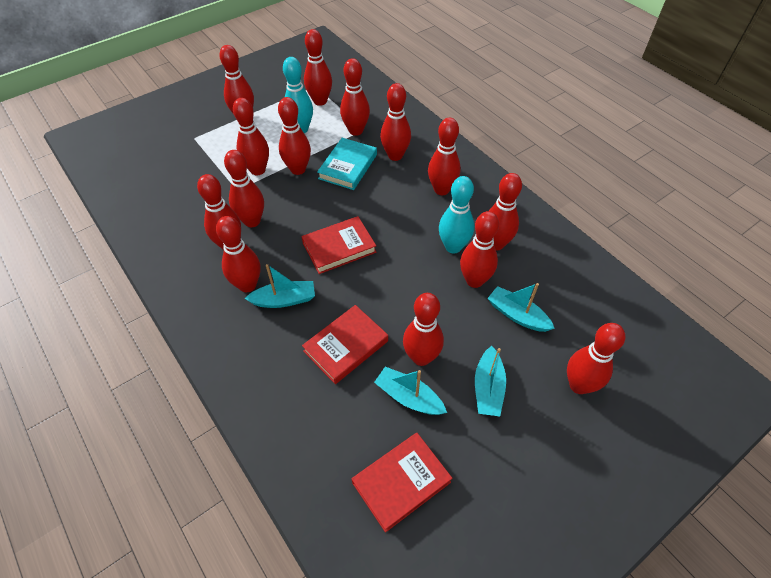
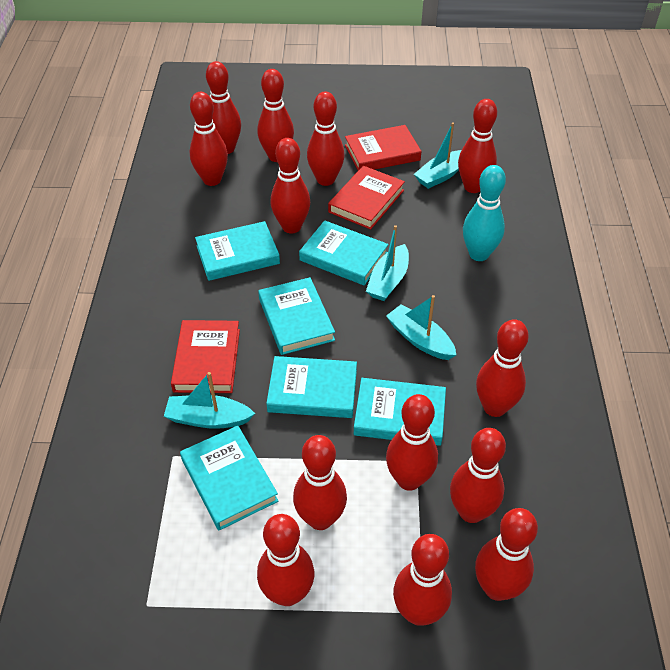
red bowling pin: [197,174,241,250] [216,216,261,292] [219,45,254,113] [224,150,264,227] [233,98,269,175] [278,97,311,175] [304,29,332,106] [340,58,370,136] [380,83,411,161] [403,293,444,366] [428,118,461,195] [460,211,499,288] [489,173,522,250] [567,323,625,394] = 14 -> [190,92,228,186] [206,61,241,154] [257,514,314,606] [258,69,294,162] [270,138,310,233] [293,435,347,530] [307,91,345,186] [386,394,438,491] [393,534,452,626] [450,428,506,523] [458,99,497,193] [475,508,538,601] [476,319,529,417] = 13
turquoise book: [317,138,377,190] = 1 -> [180,426,279,531] [195,221,280,281] [258,277,335,355] [266,356,357,418] [299,220,389,285] [354,378,446,446] = 6
turquoise bowling pin: [283,57,313,133] [439,176,474,253] = 2 -> [463,165,506,261] = 1

